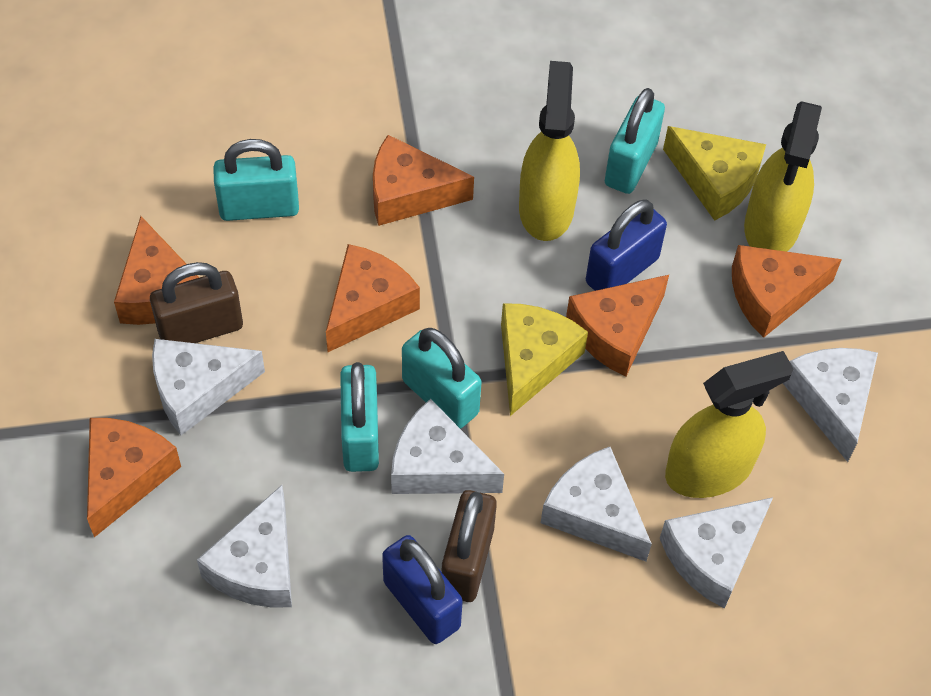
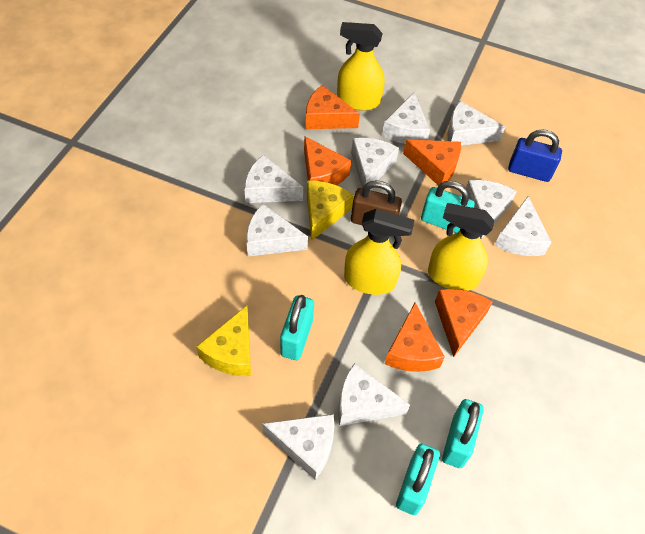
blue padlock: [382,535,463,644] [586,200,667,291] = 2 -> [508,129,562,182] = 1
brown padlock: [150,262,243,343] [441,490,497,602] = 2 -> [351,180,402,225] = 1
orange cheese: [87,418,181,537] [114,216,199,325] [326,244,420,352] [373,135,474,226] [566,275,669,376] [732,245,842,338] = 6 -> [304,136,351,185] [306,85,360,129] [385,303,445,372] [403,139,461,186] [435,289,493,357] = 5
white cheese: [152,339,265,435] [197,485,292,608] [391,399,504,494] [541,447,652,562] [660,497,773,609] [783,348,878,462] = 6 -> [244,155,303,203] [246,204,308,256] [262,414,334,480] [338,363,410,426] [351,138,399,189] [382,92,430,144] [448,101,505,146] [466,180,517,239] [495,196,552,256] = 9

